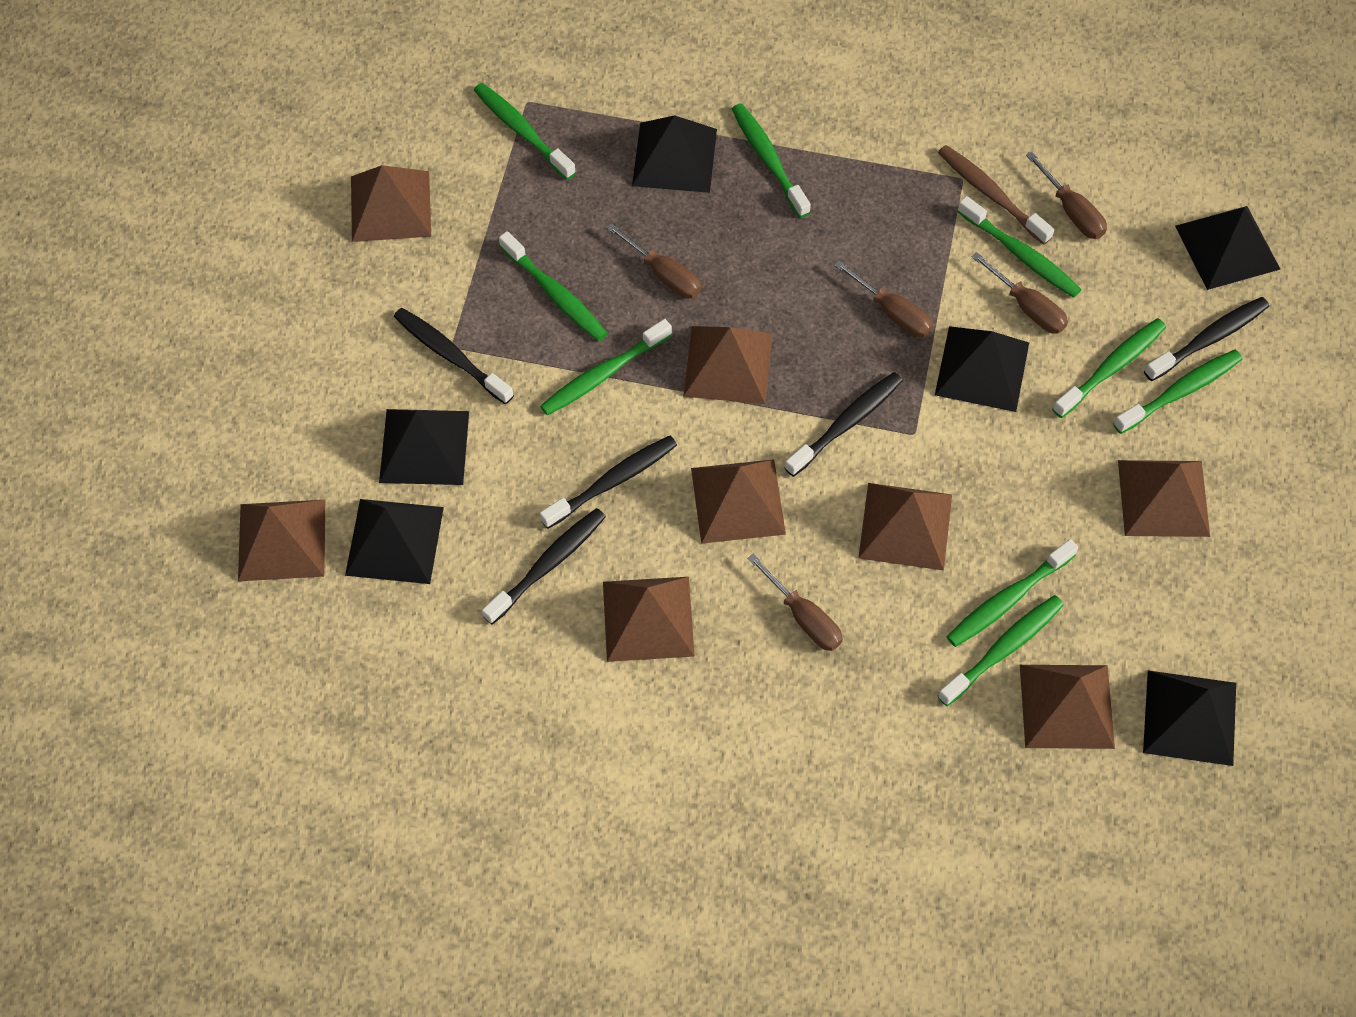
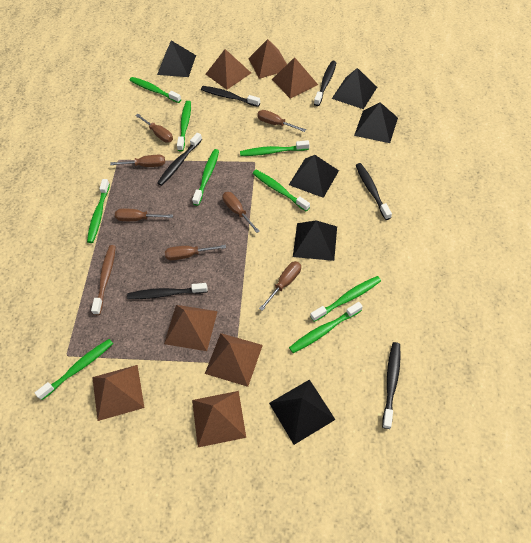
black toothbrush: [394,308,514,404] [482,508,606,625] [540,436,677,529] [784,372,903,477] [1144,297,1269,381] = 5 -> [127,283,207,299] [157,133,202,186] [201,86,260,107] [314,61,337,106] [356,163,392,220] [382,342,401,429] = 6
brown pyramid: [238,500,325,581] [351,165,431,242] [603,577,695,662] [683,326,773,404] [691,459,786,544] [858,483,952,571] [1020,665,1115,749] [1118,460,1210,537] = 8 -> [92,365,145,421] [164,305,218,351] [192,391,246,447] [205,333,263,387] [206,49,251,90] [248,39,287,79] [272,57,318,99] = 7
brown screwdriver: [606,223,701,299] [747,553,843,651] [834,260,933,338] [972,252,1068,334] [1026,152,1107,239] = 5 -> [110,155,165,167] [115,208,173,221] [135,114,173,143] [165,245,226,260] [222,192,259,233] [257,110,306,132] [259,261,301,311] = 7

